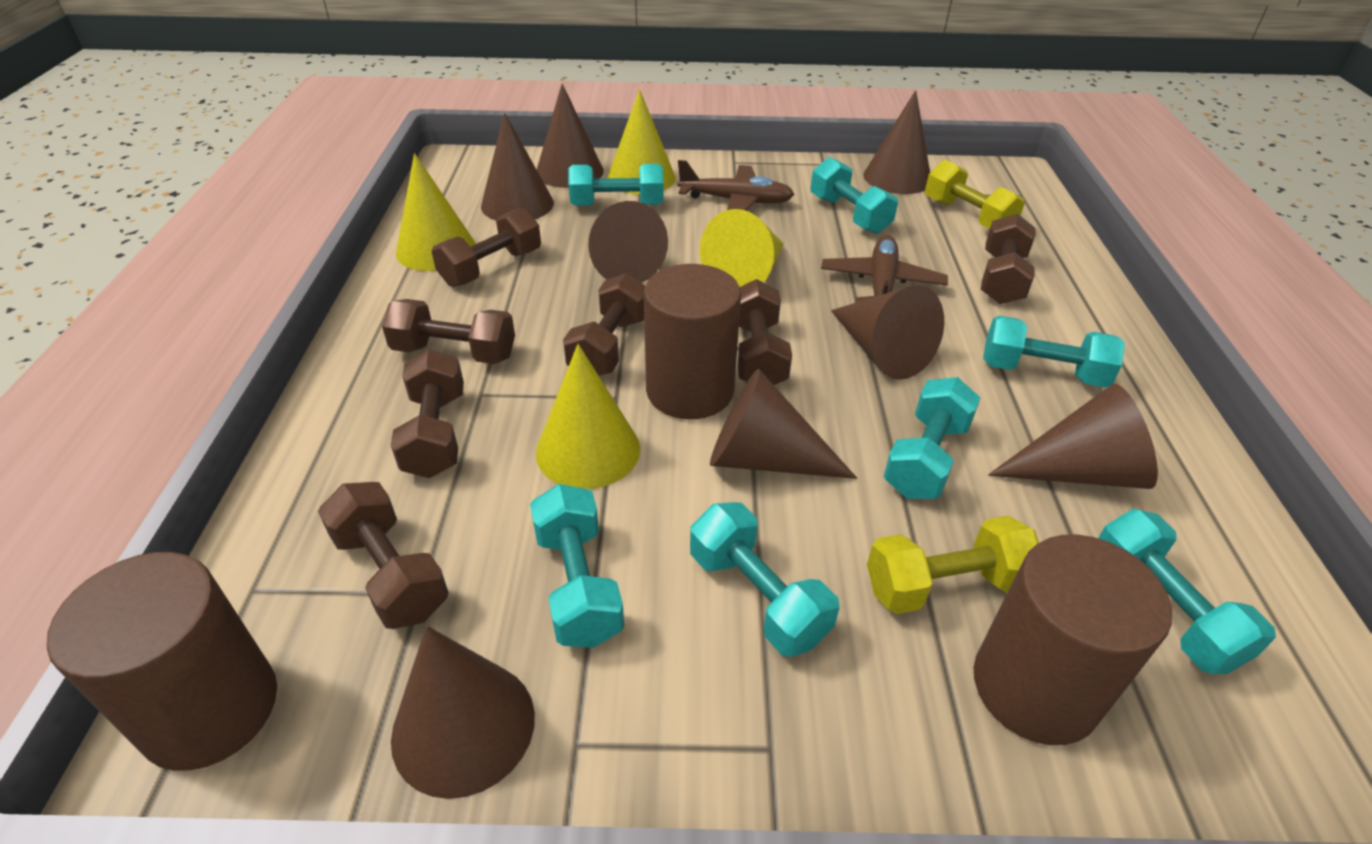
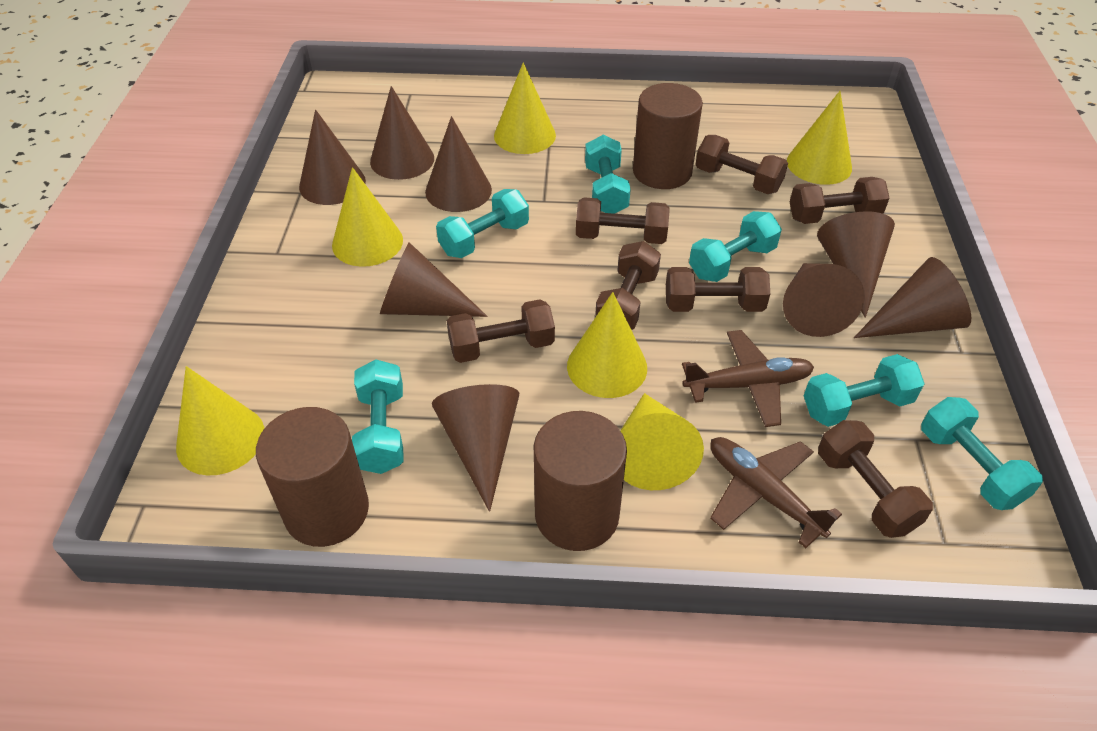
turquoise dumbbell: [530,484,624,648] [568,164,664,206] [690,502,840,657] [810,157,898,234] [884,377,980,499] [983,316,1125,388] [1098,509,1276,674] = 7 -> [352,359,403,474] [436,189,529,258] [585,135,631,214] [689,211,782,282] [804,354,925,427] [921,397,1043,510] = 6
yellow cone: [396,153,475,271] [536,344,640,489] [608,89,676,194] [700,209,784,287] = 4 -> [176,366,264,475] [332,167,403,267] [494,62,556,154] [567,292,647,398] [620,393,704,490] [787,91,852,185] = 6
yellow dumbbell: [867,516,1039,614] [925,160,1025,229] = 2 -> none = 0

